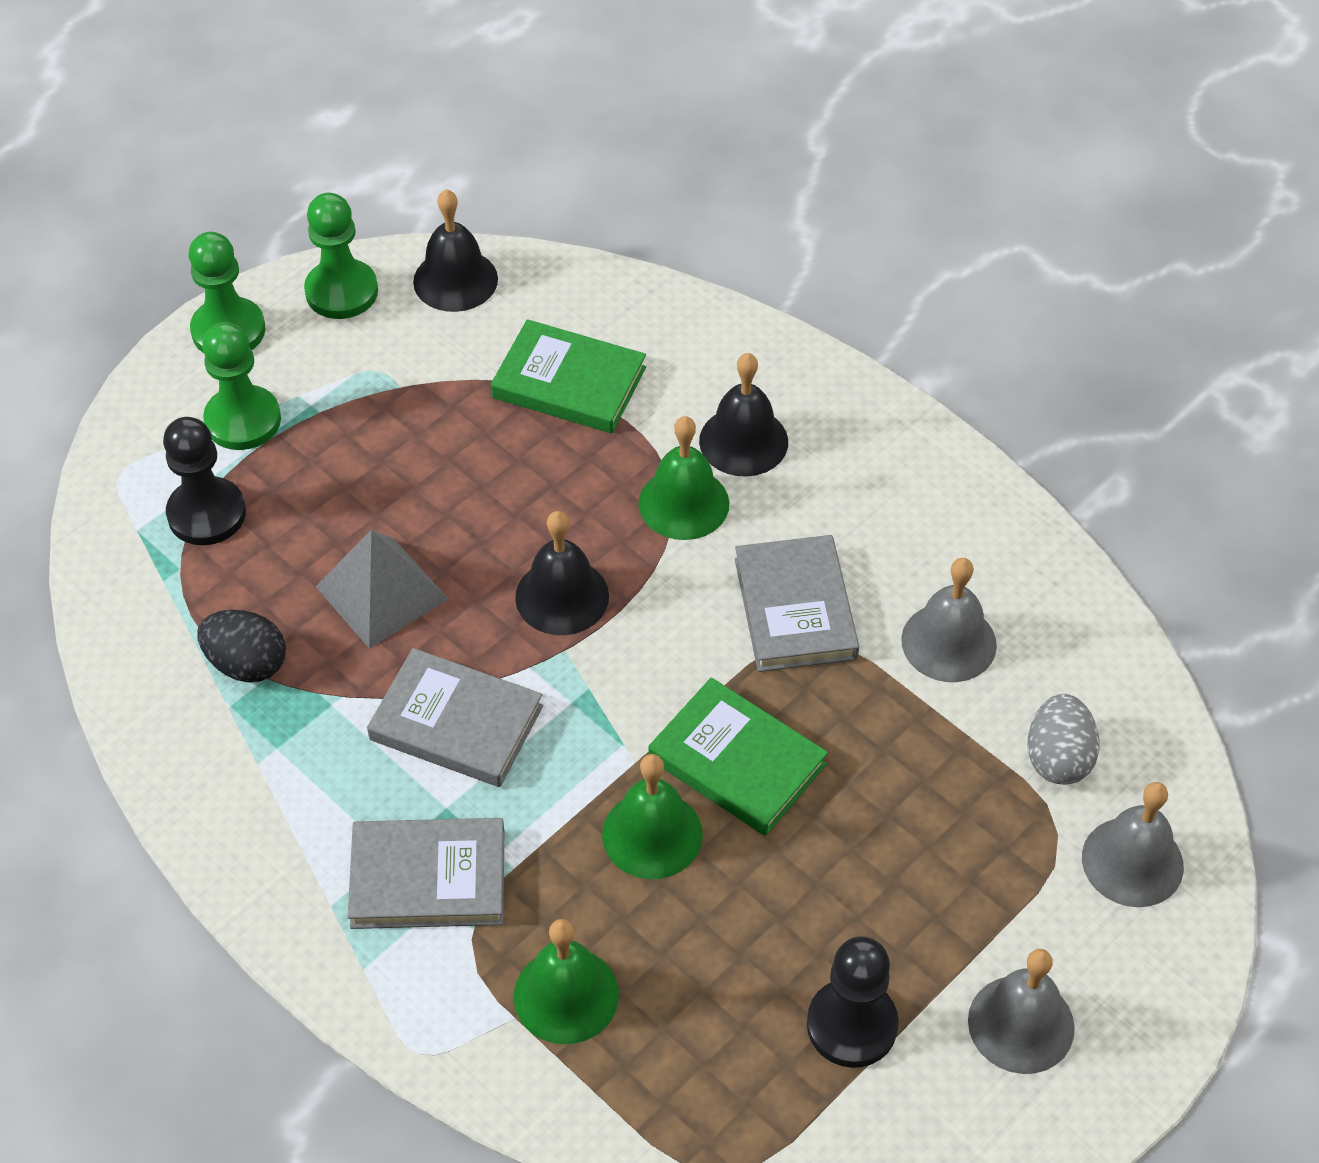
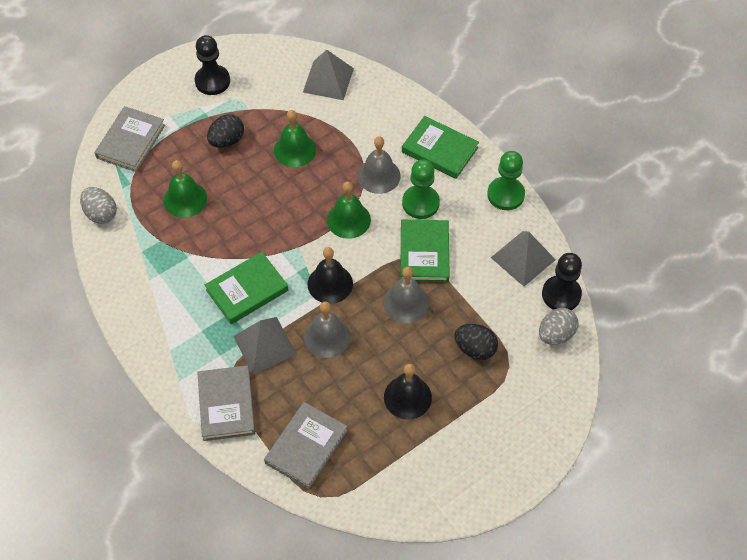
black bell: [413,189,498,312] [515,511,609,635] [699,353,788,477] = 3 -> [307,247,353,304] [384,364,432,420] = 2
black egg: [197,610,286,682] = 1 -> [207,114,244,148] [454,324,498,360] = 2
green book: [491,319,646,433] [648,677,828,836] = 2 -> [205,252,288,324] [400,220,450,282] [402,116,479,179] = 3
green pawn: [189,232,265,353] [202,322,281,450] [304,193,378,319] = 3 -> [402,160,440,219] [487,151,525,210] = 2
grey egg: [1028,694,1100,785] = 1 -> [80,187,117,224] [539,308,578,345] = 2
grey pyramid: [315,530,449,649] = 1 -> [233,317,297,374] [303,50,354,100] [491,231,556,286] = 3

